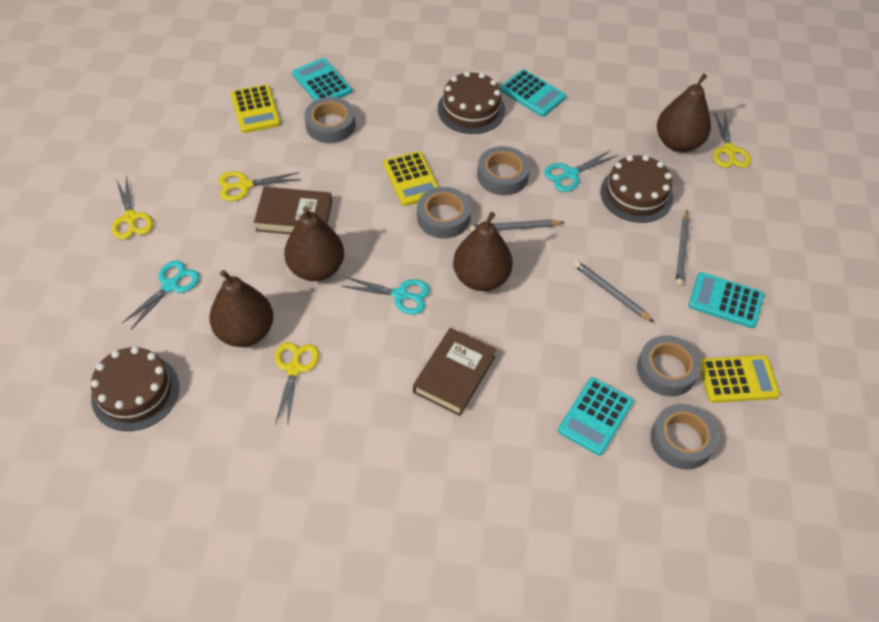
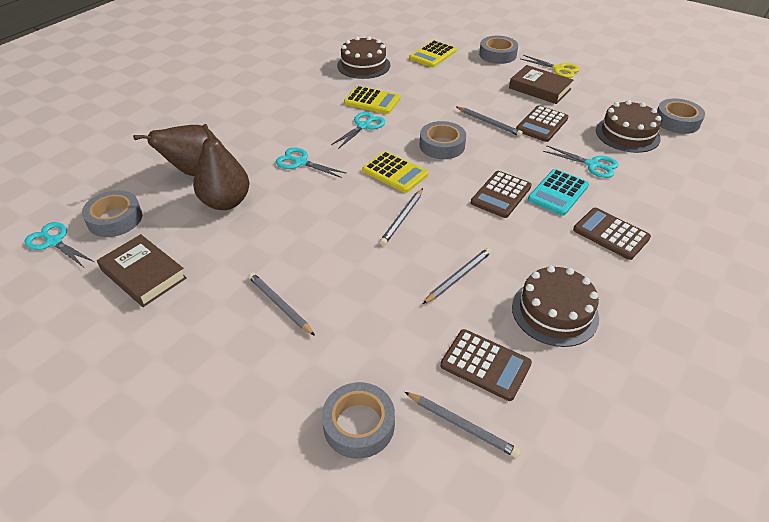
brown calculator: none = 0 -> [440,329,532,401] [471,171,532,218] [516,105,569,142] [573,208,651,260] = 4
brown pear: [209,270,273,347] [284,206,344,281] [453,212,513,291] [657,74,711,152] = 4 -> [133,125,216,176] [193,124,249,210] = 2
grey pencil: [469,220,565,232] [573,260,654,322] [676,210,689,286] = 3 -> [248,272,315,336] [380,188,423,246] [405,392,521,458] [423,248,492,304] [457,107,523,137] = 5
turquoise calculator: [292,58,352,101] [500,69,566,117] [558,377,633,456] [689,272,764,328] = 4 -> [528,169,589,216] = 1
turquoise scissors: [122,260,200,330] [341,276,430,314] [544,150,618,192] = 3 -> [25,222,94,267] [276,148,347,178] [331,112,385,149] [543,145,619,178] = 4
yellow scissors: [112,175,153,240] [218,171,301,201] [275,342,319,424] [713,112,751,168] = 4 -> [521,55,580,78] = 1

